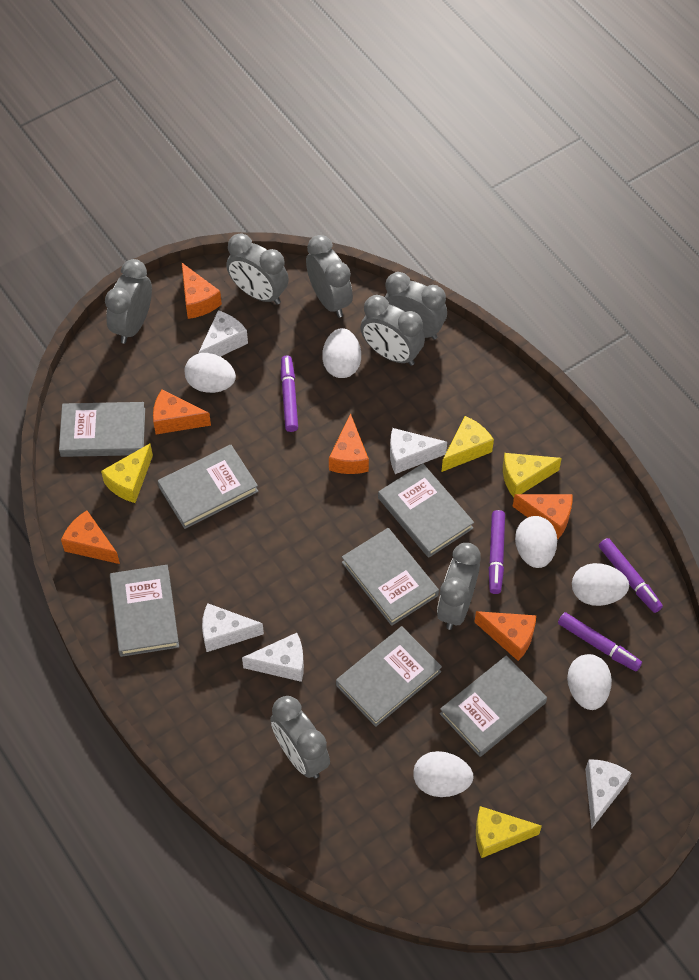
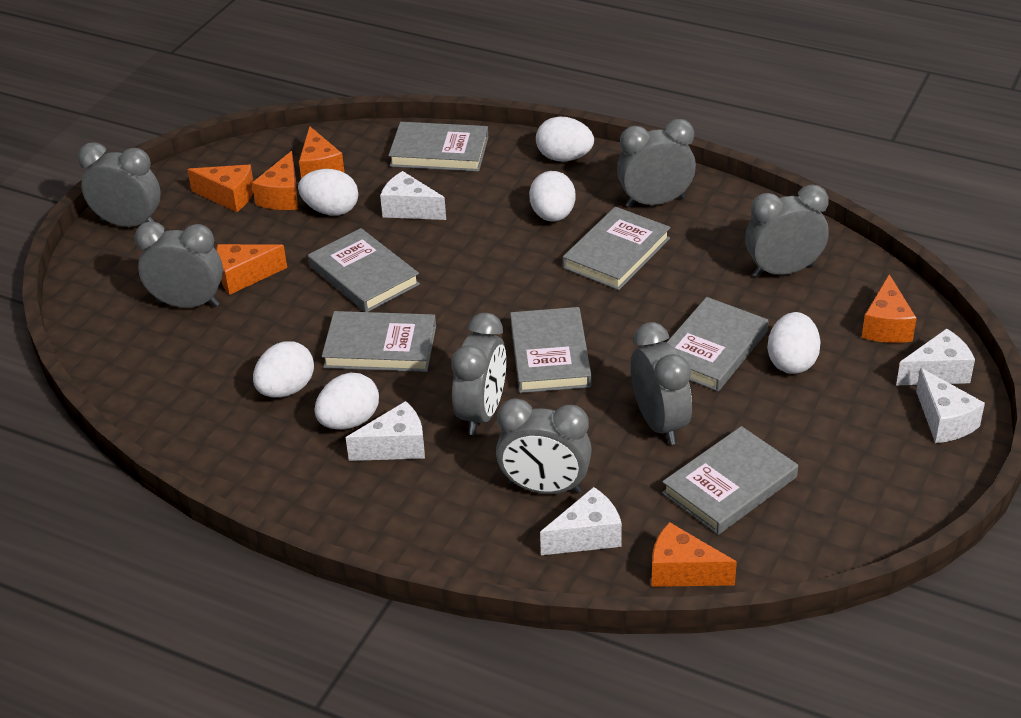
purple marker: [281,356,298,432] [489,510,505,594] [558,612,642,671] [599,538,663,613] = 4 -> none = 0
yellow cheese: [101,443,153,503] [442,416,494,472] [476,806,542,858] [503,453,562,497] = 4 -> none = 0

